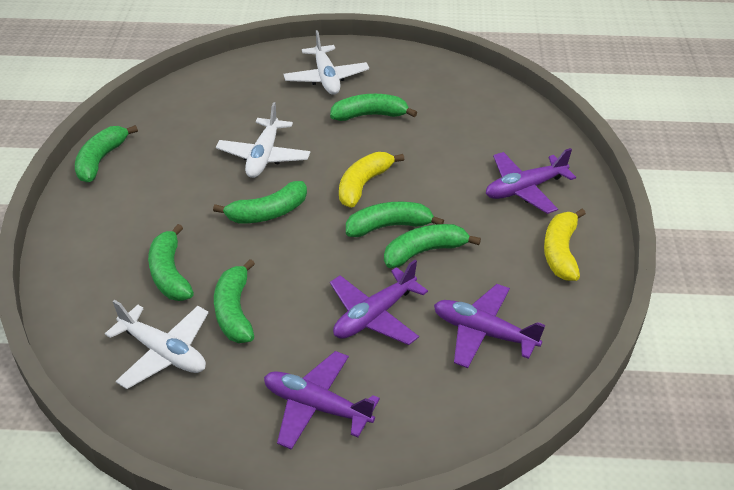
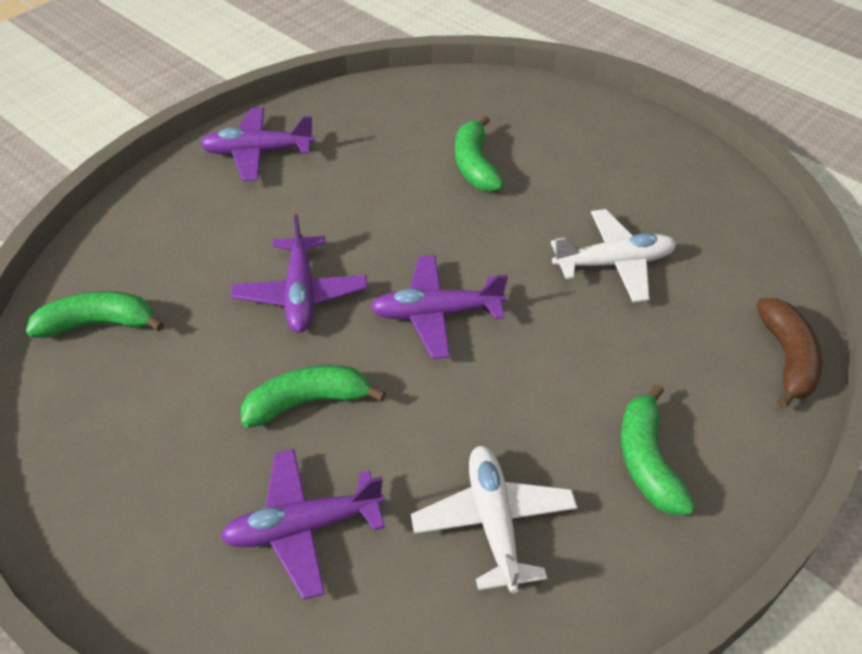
brown banana: none = 0 -> [756,298,823,408] = 1
green banana: [75,125,138,183] [148,224,194,301] [213,181,307,223] [214,259,255,343] [330,94,417,121] [346,202,444,237] [384,224,481,268] = 7 -> [26,291,164,338] [241,365,386,428] [455,115,503,192] [621,384,695,515] = 4
white plane: [105,300,209,389] [216,102,310,178] [283,30,369,95] = 3 -> [411,446,577,593] [551,209,676,302] = 2
yellow banana: [339,152,405,208] [544,209,586,281] = 2 -> none = 0

